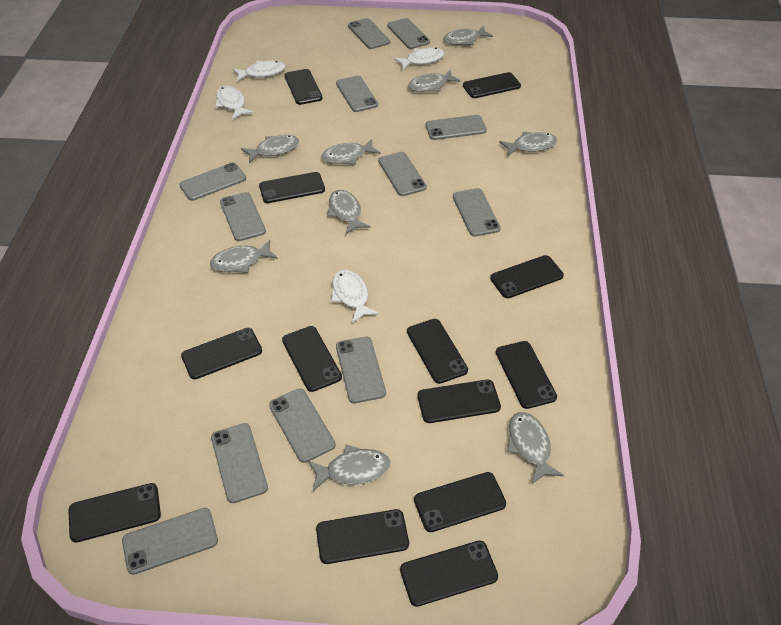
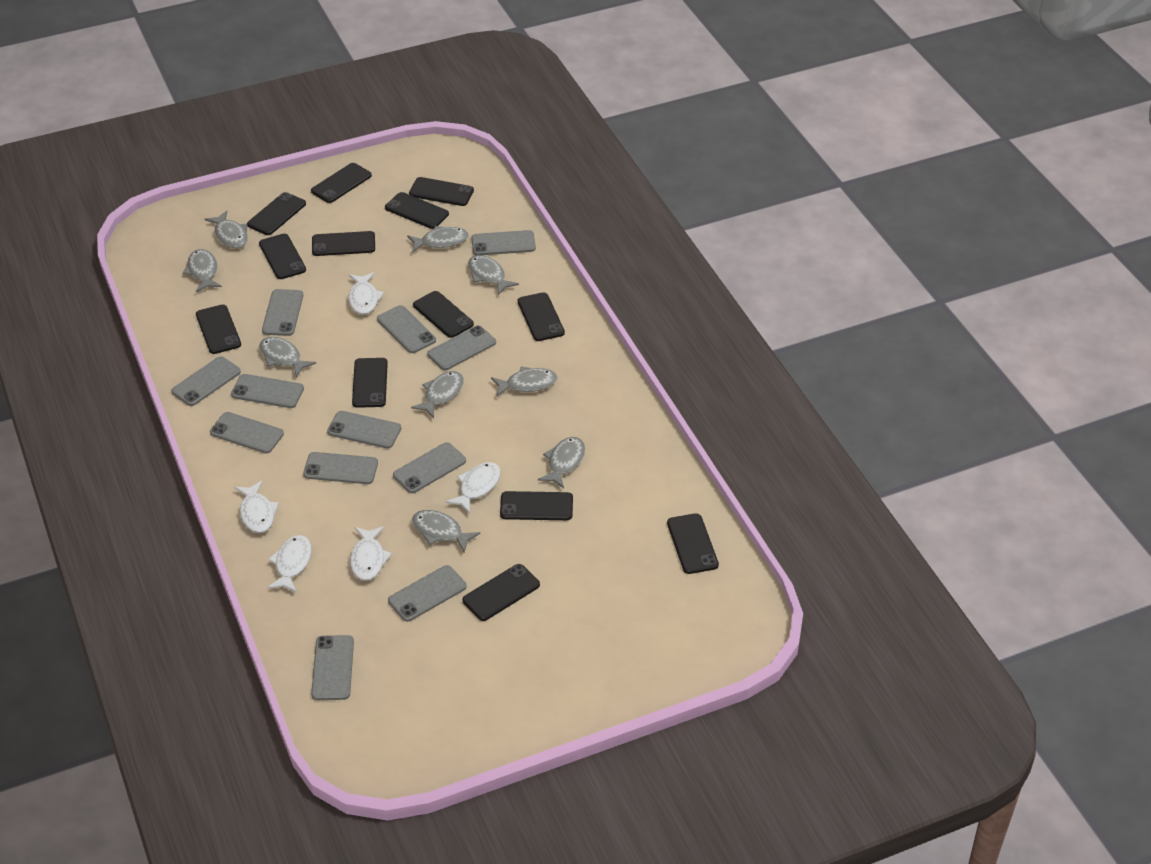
white fish: [215,86,254,120] [233,61,285,81] [331,270,379,323] [394,48,445,70] = 4 -> [234,480,279,533] [267,535,312,593] [348,272,384,315] [350,527,392,581] [446,462,501,514] = 5

